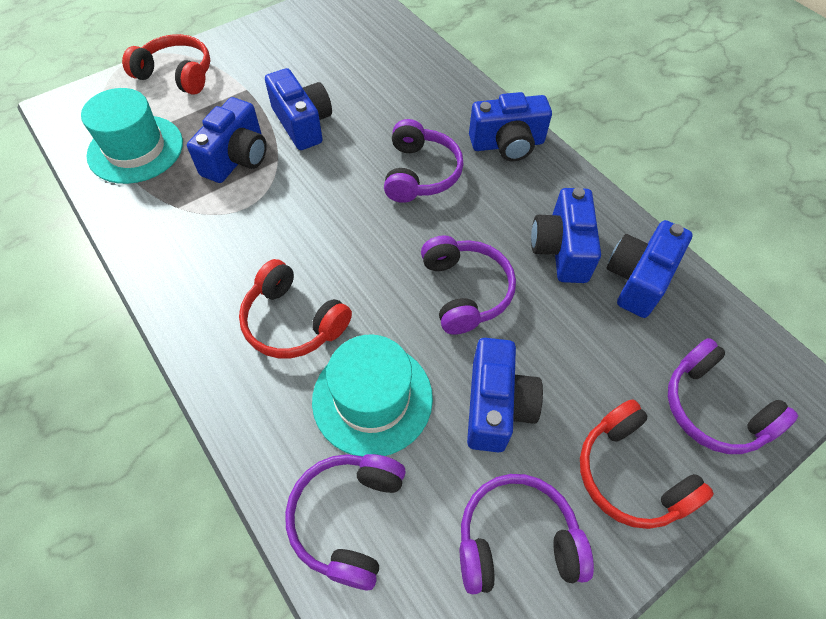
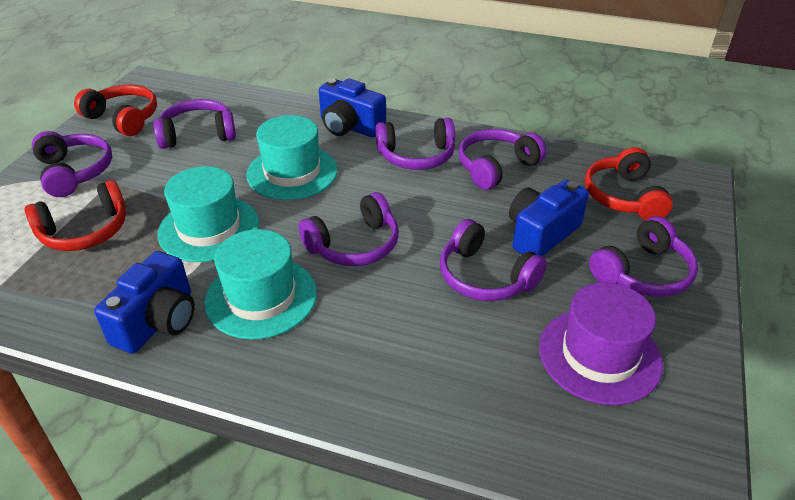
blue camera: [187,97,267,183] [265,68,332,150] [467,338,543,452] [469,92,552,161] [531,187,601,283] [606,220,693,318] = 6 -> [94,251,195,354] [319,78,386,137] [509,180,589,257] = 3
purple hat: none = 0 -> [539,282,663,405] = 1
purple headphones: [285,454,406,590] [384,119,464,203] [421,235,516,334] [460,474,594,594] [668,338,798,454] = 5 -> [32,131,112,197] [154,99,236,149] [299,192,399,266] [376,118,455,170] [440,219,547,301] [459,129,546,190] [589,216,698,297] = 7
turquoise hat: [81,88,183,184] [312,334,433,457] = 2 -> [158,166,259,262] [204,229,317,339] [246,115,337,200] = 3

